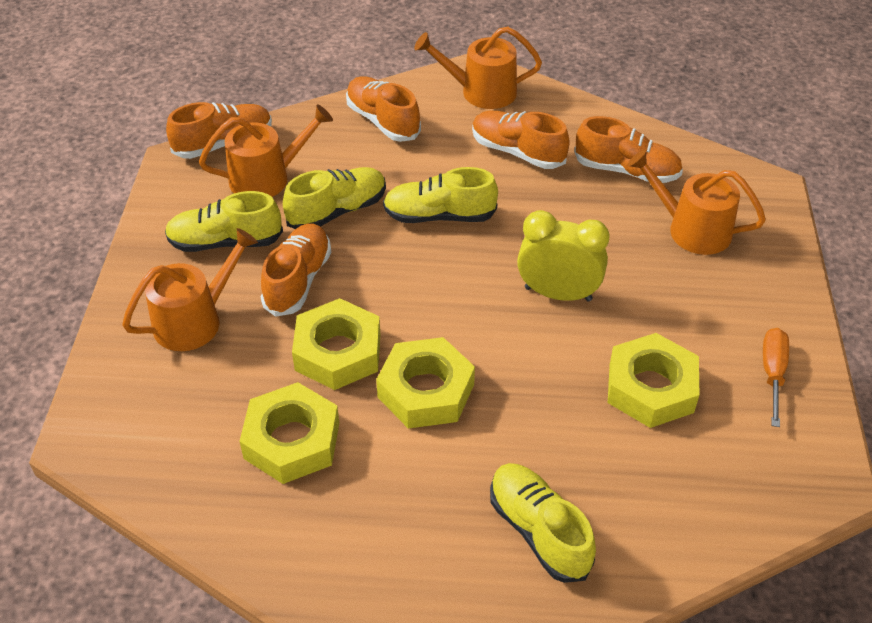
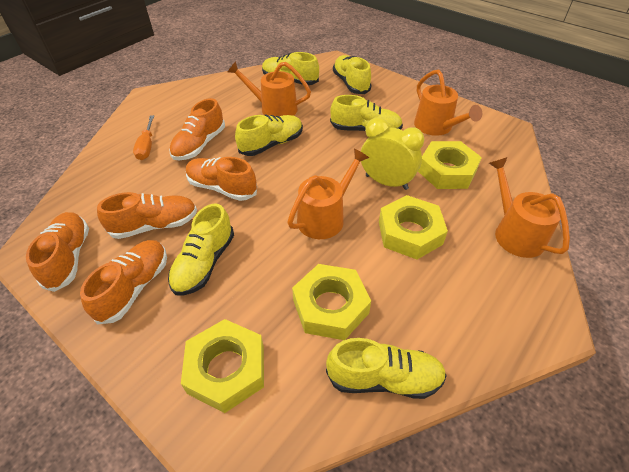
yellow shoe: [165,191,283,252] [283,167,386,229] [383,167,498,223] [490,463,596,583] = 4 -> [168,203,234,295] [235,114,303,156] [262,52,319,85] [326,338,447,399] [330,95,403,131] [333,55,372,94] = 6

